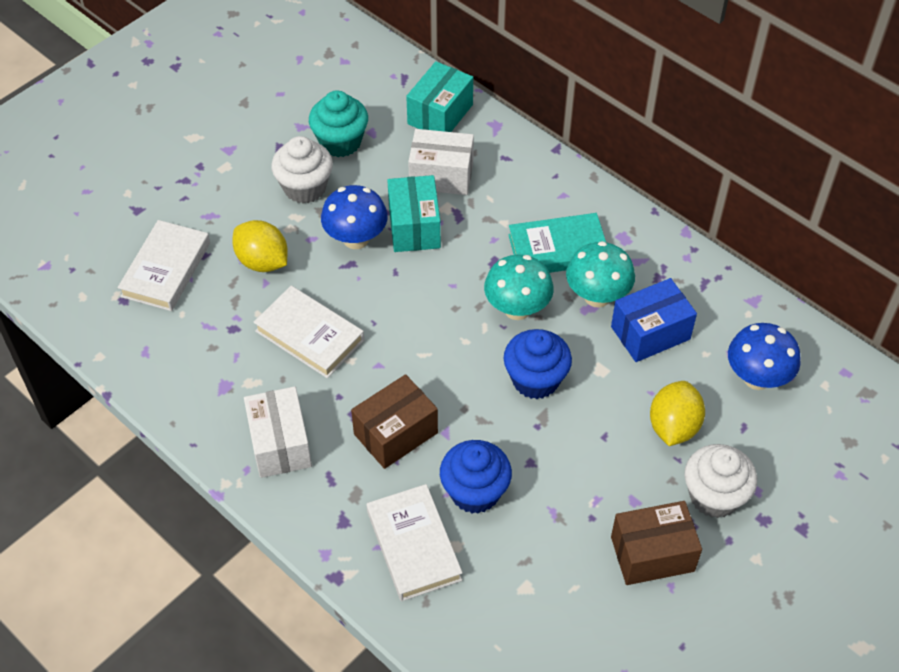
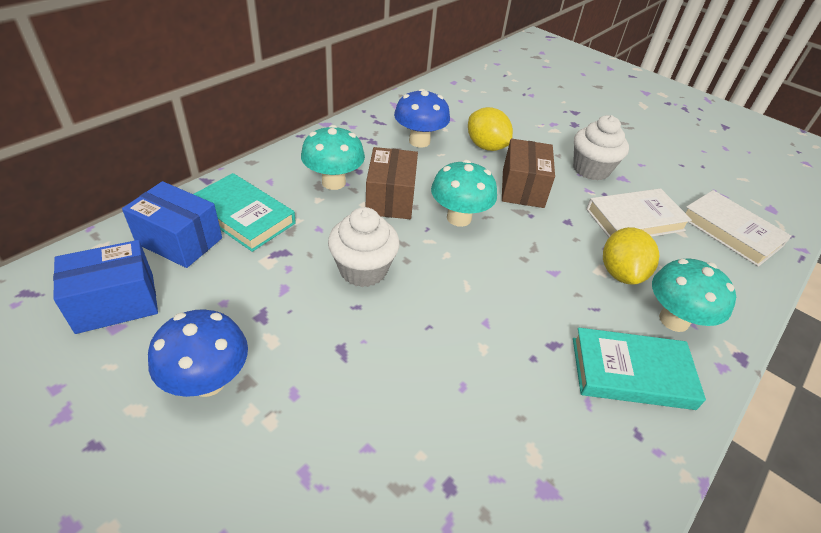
blue box: [611,278,697,362] = 1 -> [53,240,158,334] [122,181,222,268] = 2
blue cupcake: [440,440,512,514] [504,329,572,399] = 2 -> none = 0
turquoise book: [508,213,606,273] = 1 -> [193,173,296,252] [573,328,706,410] = 2
turquoise box: [387,175,441,252] [406,61,473,132] = 2 -> none = 0
turquoise cupcake: [309,90,368,157] = 1 -> none = 0
turquoise mushroom: [484,254,554,320] [566,241,635,308] = 2 -> [301,125,365,190] [431,160,497,227] [652,258,736,332] = 3
white book: [118,220,210,311] [253,286,364,378] [367,484,463,601] = 3 -> [586,188,692,237] [686,190,791,267] = 2
white box: [244,386,312,478] [408,129,474,195] = 2 -> none = 0

